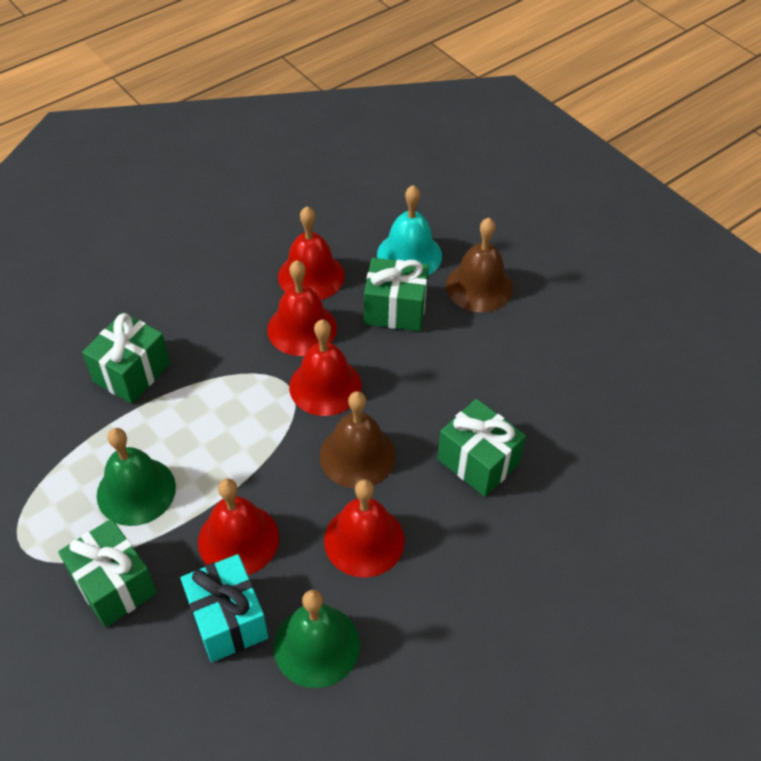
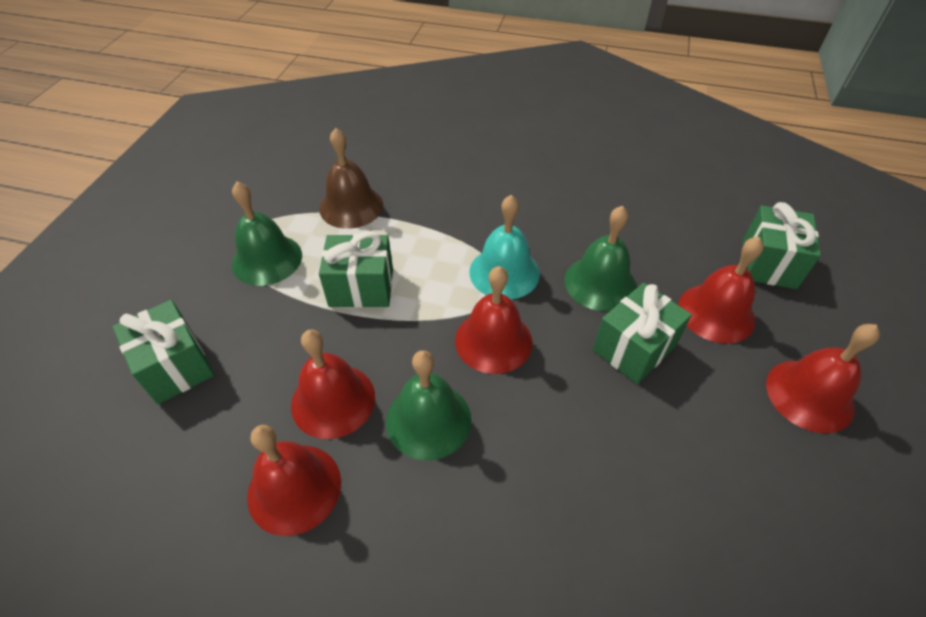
brown bell: [320,391,396,489] [446,218,513,312] = 2 -> [319,128,383,229] = 1
green bell: [97,428,176,526] [274,590,360,688] = 2 -> [232,182,302,286] [386,350,472,461] [564,206,637,311] = 3
turquoise gift: [180,554,268,662] = 1 -> none = 0

